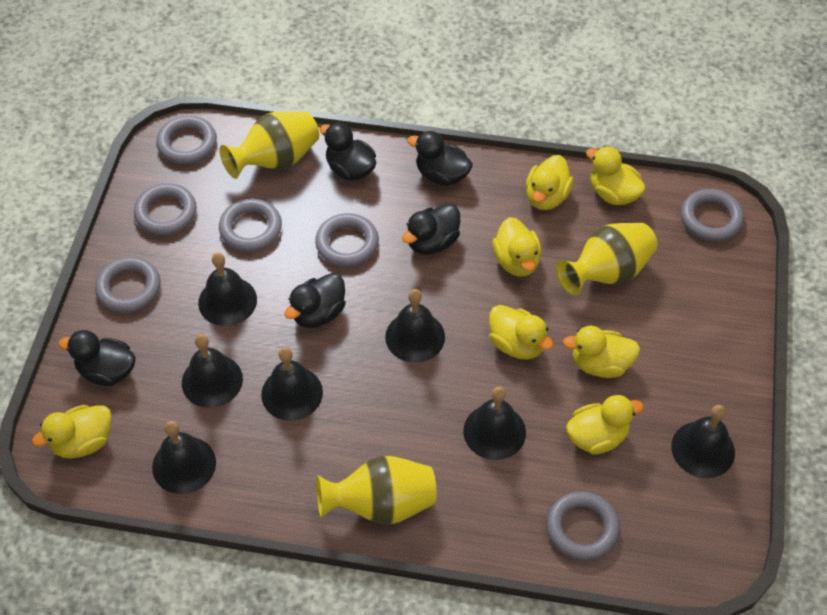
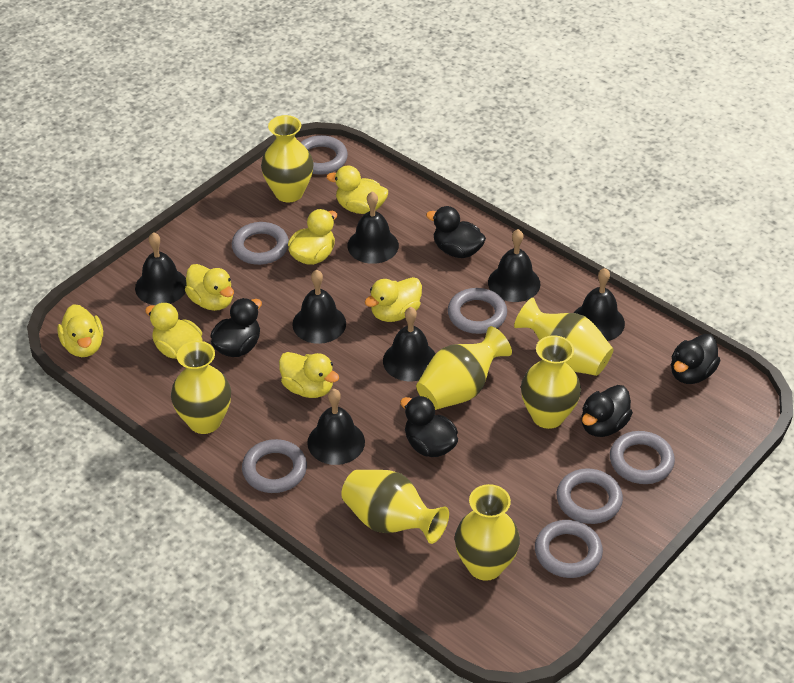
yellow vase: [220,111,319,179] [316,456,437,525] [556,223,658,296] = 3 -> [171,341,231,434] [261,115,314,203] [341,470,449,544] [416,326,512,410] [455,484,520,581] [514,298,613,376] [521,335,581,429] = 7

